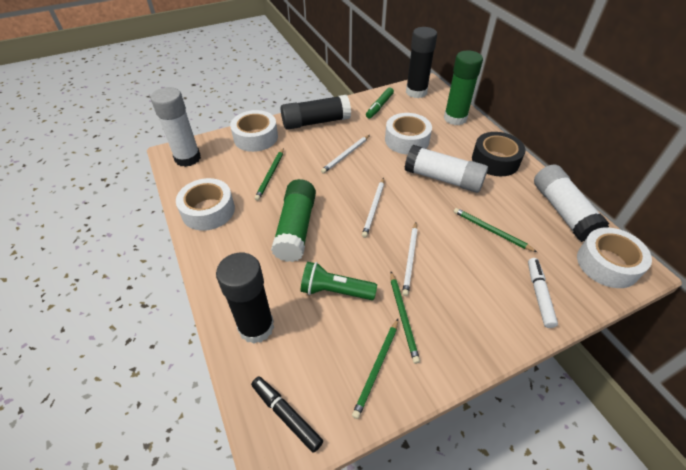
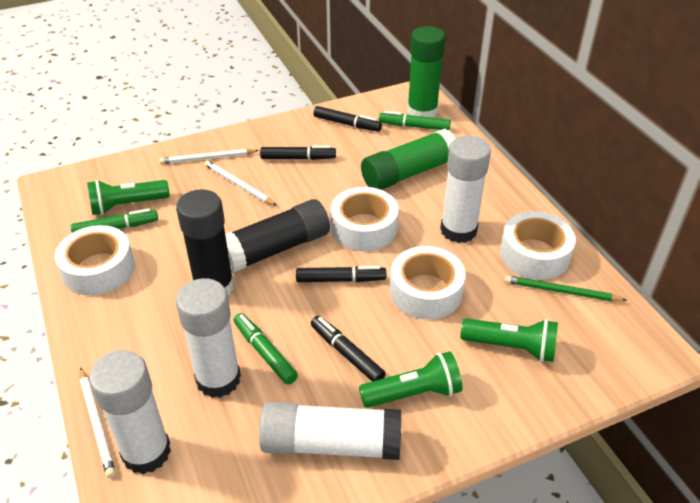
black glue stick: [216,253,274,344] [281,95,351,130] [406,27,437,98] = 3 -> [176,189,234,295] [225,199,330,273] = 2
black marker: [251,376,323,453] = 1 -> [260,146,336,160] [296,266,386,282] [311,316,386,381] [313,106,382,132] = 4
black tape: [472,132,526,176] = 1 -> none = 0
green flashlight: [301,262,377,300] = 1 -> [87,180,170,215] [359,351,462,408] [460,318,558,362] = 3
green marker: [366,87,394,118] = 1 -> [71,209,158,233] [233,313,298,385] [379,111,451,130] = 3
green pencil: [254,148,284,201] [352,319,398,419] [390,272,420,364] [454,208,537,252] = 4 -> [505,275,626,301] = 1
white glue stick: [151,87,201,167] [405,145,488,193] [534,165,609,242] = 3 -> [89,350,171,474] [176,278,241,398] [259,402,401,460] [440,136,491,243] = 4
white marker: [528,258,558,328] = 1 -> none = 0

